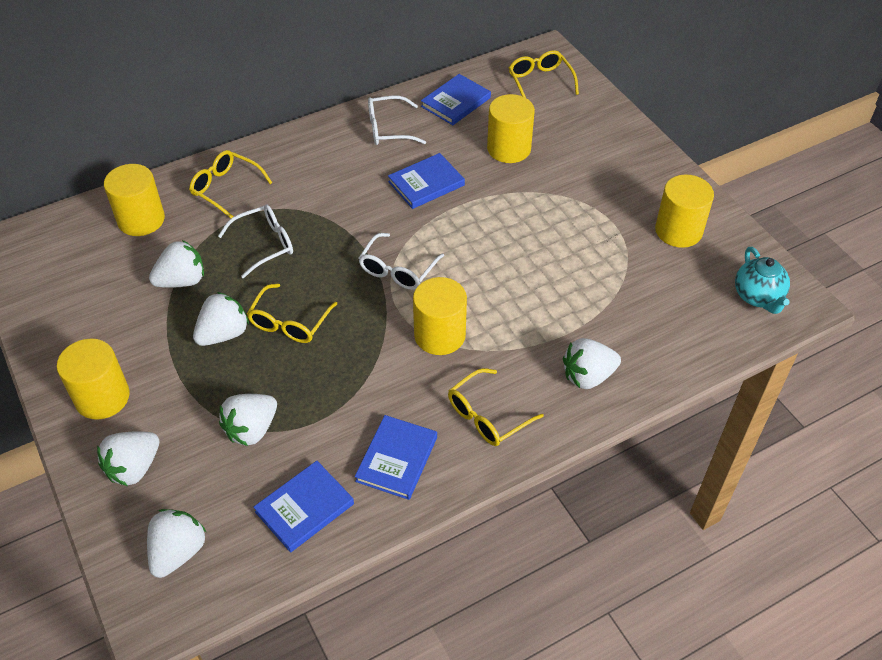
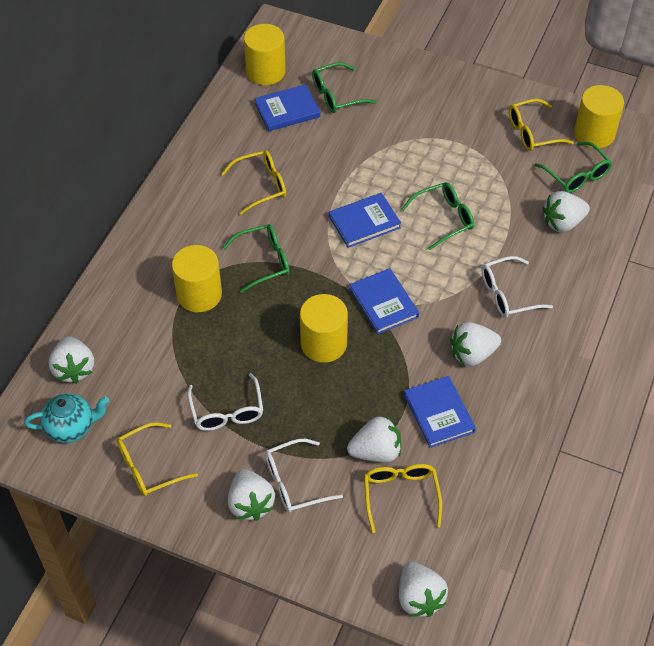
green glasses: none = 0 -> [222,224,290,293] [312,62,376,113] [401,182,474,250] [535,142,612,193] = 4
yellow cylinder: [57,339,130,420] [104,164,165,236] [413,277,467,355] [487,94,535,163] [655,175,714,248] = 5 -> [172,245,222,312] [244,24,286,85] [300,294,348,363] [574,85,624,148] = 4

